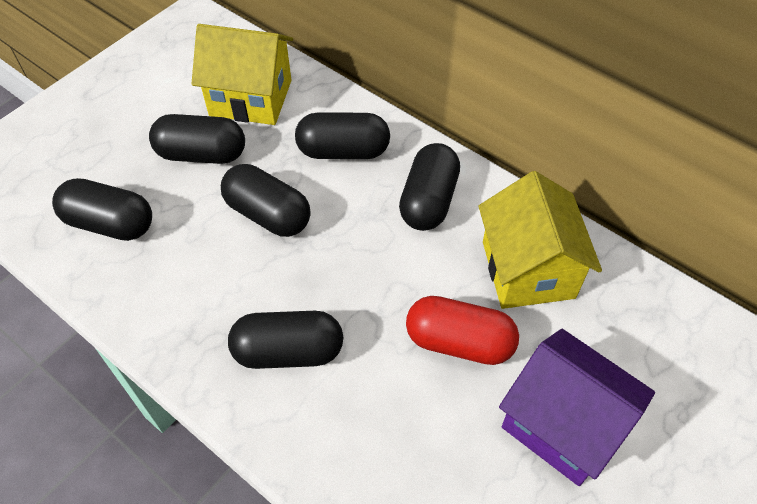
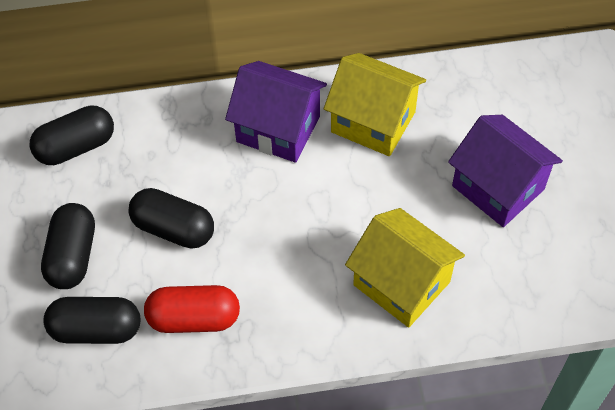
black capsule: [52,178,152,241] [149,114,245,164] [221,164,311,237] [228,311,343,369] [295,112,390,159] [399,143,460,231] = 6 -> [29,105,114,165] [41,203,95,289] [43,297,140,344] [128,188,214,249] = 4
purple house: [499,329,655,486] = 1 -> [225,61,327,163] [448,115,563,227] = 2

